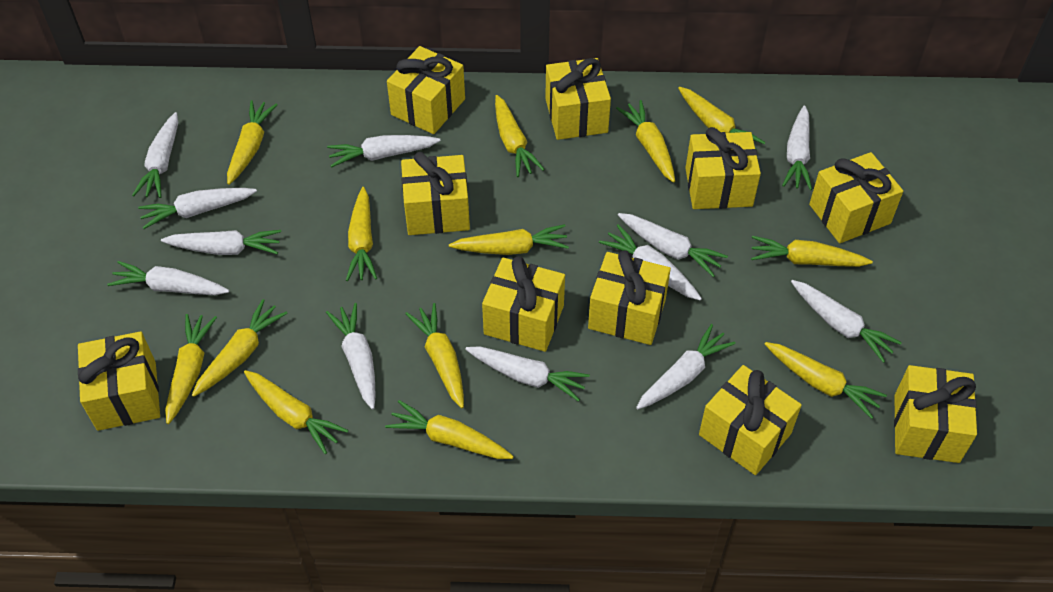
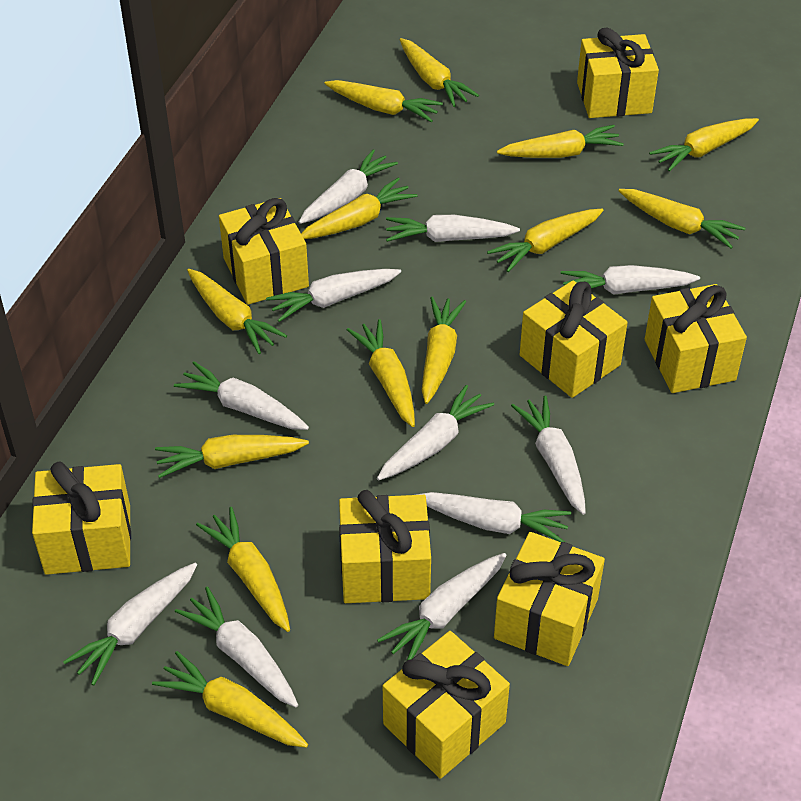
white carrot: [107,261,229,295] [132,112,178,198] [138,188,257,229] [161,230,281,255] [326,303,376,409] [327,135,441,168] [465,346,590,402] [599,225,702,300] [618,213,728,277] [636,324,736,409] [782,106,812,190] [791,280,902,363] = 12 -> [63,563,197,686] [174,361,309,430] [175,586,298,707] [266,269,401,322] [299,149,398,224] [377,385,494,480] [377,553,506,660] [386,215,520,242] [417,492,571,542] [511,395,586,515] [561,265,700,295] = 11
yellow gift: [78,331,160,431] [387,46,465,134] [401,152,470,235] [482,256,565,352] [545,58,611,140] [588,250,671,345] [685,127,761,209] [699,365,802,475] [809,152,903,243] [894,365,977,463] = 10 -> [32,462,131,575] [219,198,309,305] [339,490,431,603] [383,631,510,779] [494,532,605,666] [520,280,628,398] [577,27,659,118] [645,284,747,393] = 8

